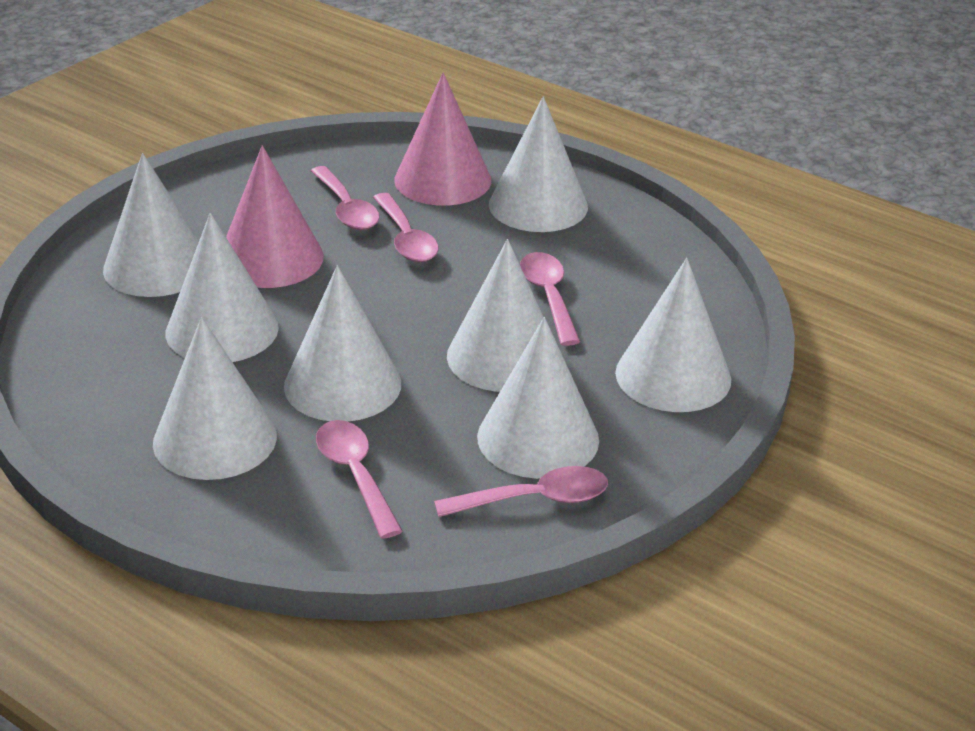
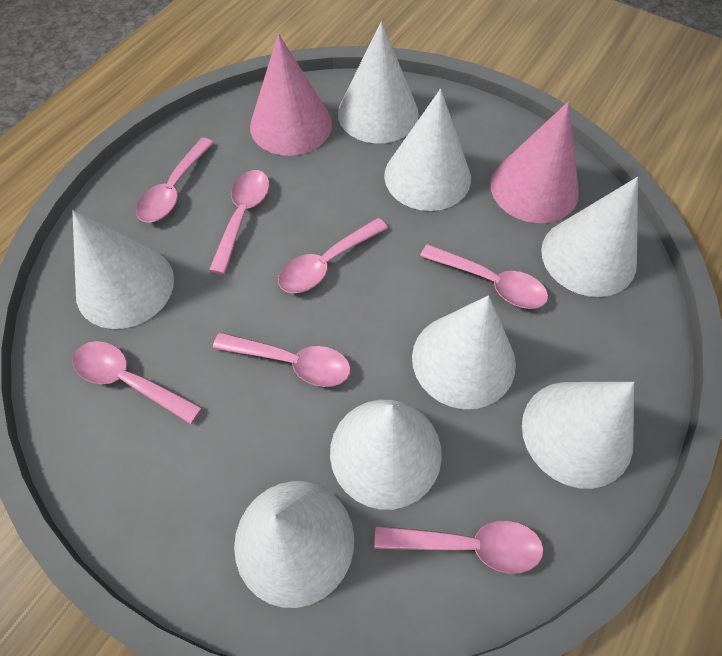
pink spoon: [311,166,380,230] [316,420,403,539] [373,193,439,262] [434,466,608,517] [520,252,580,346] = 5 -> [73,341,202,424] [136,138,214,223] [209,170,269,274] [213,332,351,387] [278,218,388,293] [374,521,544,574] [420,244,548,309] = 7

